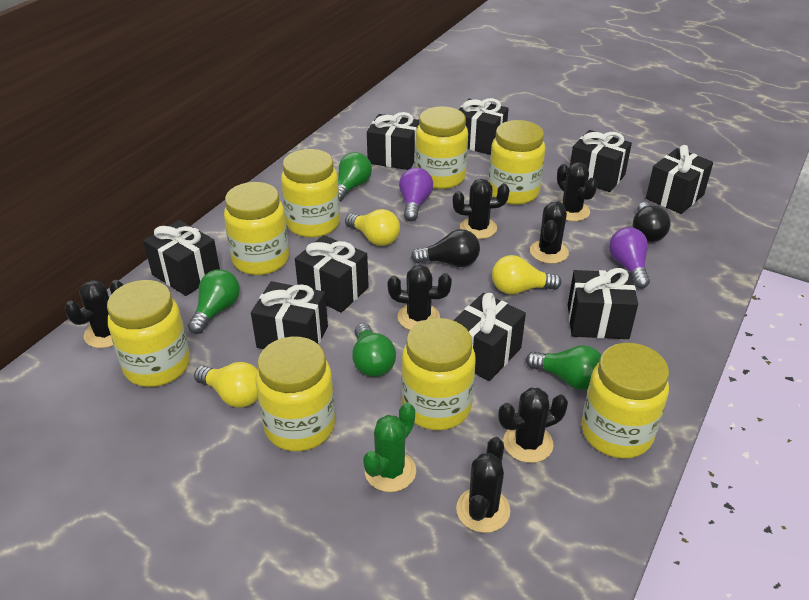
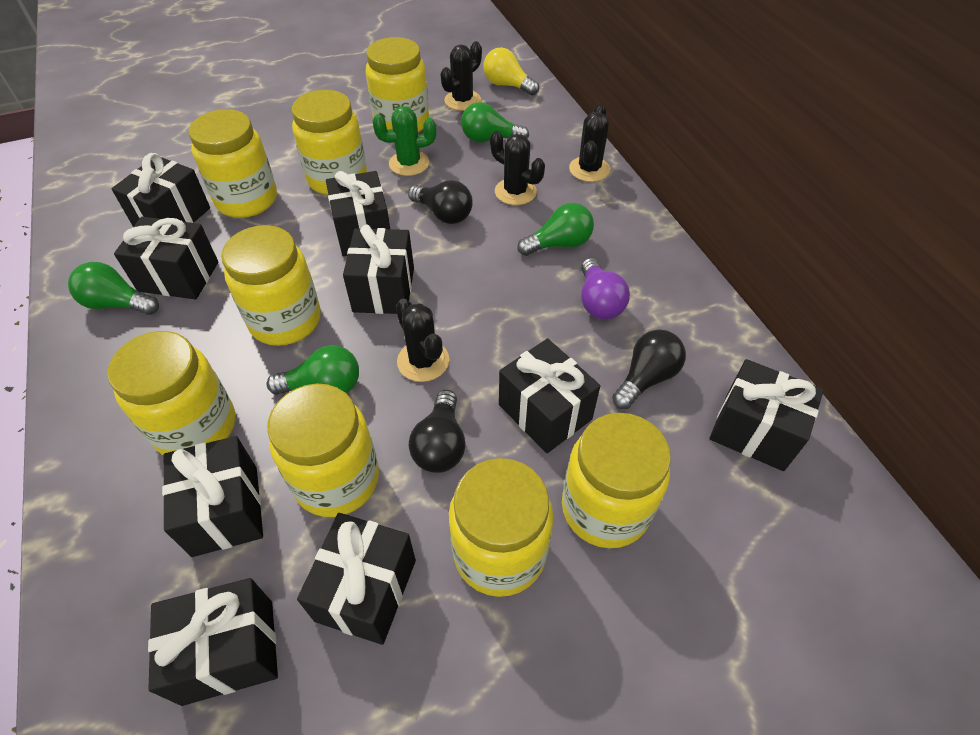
black cactus: [65,280,123,348] [387,265,452,330] [453,179,509,239] [456,437,510,533] [498,388,568,463] [530,201,569,264] [557,162,598,221] = 7 -> [396,299,449,382] [440,41,482,111] [490,131,545,205] [569,104,610,182] = 4
black light bulb: [411,229,480,267] [633,202,671,242] = 2 -> [408,180,473,224] [409,390,466,473] [612,330,686,409] = 3
purple light bulb: [399,168,433,221] [609,227,650,289] = 2 -> [581,258,630,319] = 1
yellow light bulb: [194,362,258,408] [345,209,400,246] [492,255,562,294] = 3 -> [483,47,539,96] = 1

